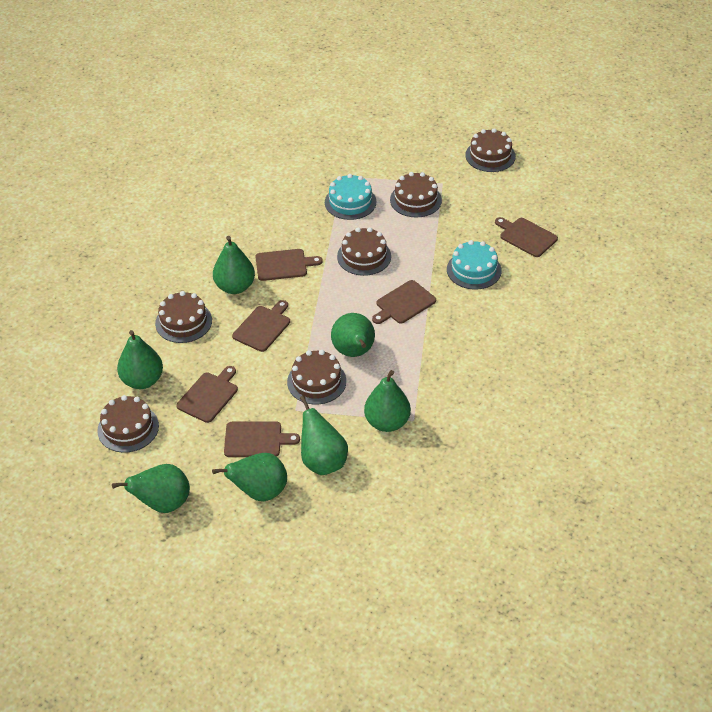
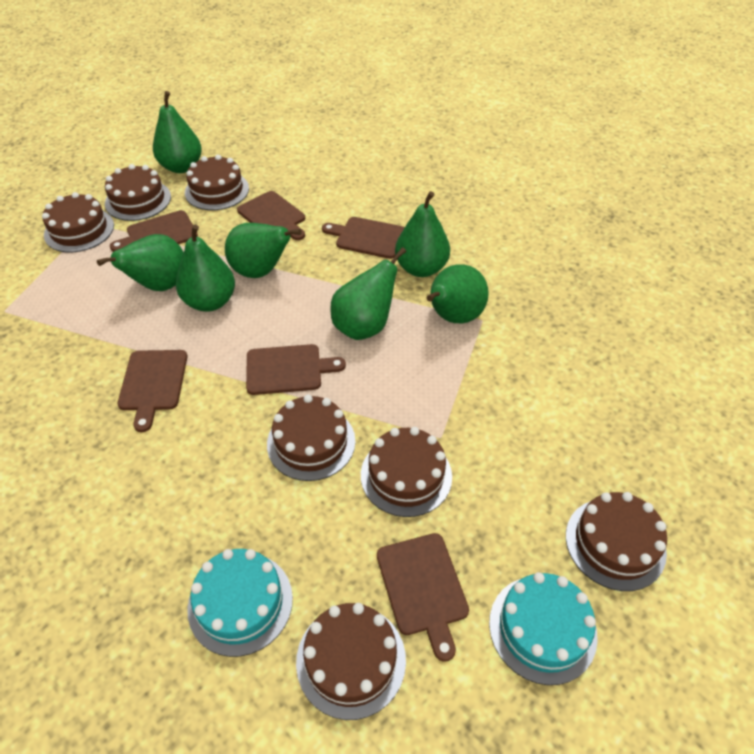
brown cake: [97,395,159,453] [155,291,212,343] [287,350,346,404] [337,227,391,276] [390,172,442,217] [465,128,516,172] = 6 -> [42,192,114,252] [105,164,171,221] [185,155,249,210] [267,394,355,481] [296,603,406,720] [361,427,452,517] [566,492,667,591] = 7

